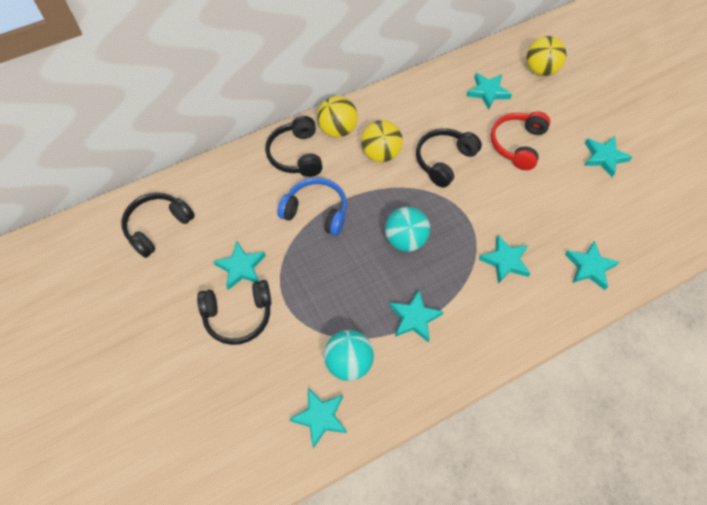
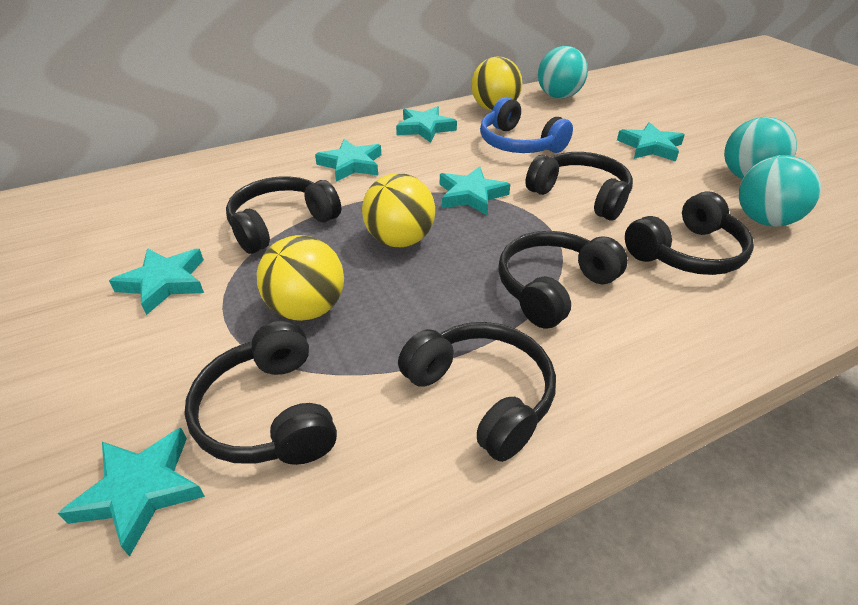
black headphones: [121,193,195,258] [197,280,271,345] [265,116,323,177] [416,128,482,188] = 4 -> [184,320,337,465] [226,176,341,254] [398,322,556,462] [498,231,628,328] [525,152,633,221] [625,191,754,275] = 6
red headphones: [491,111,550,170] = 1 -> none = 0
turquoise ball: [324,330,374,381] [385,207,430,252] = 2 -> [538,46,588,99] [724,117,797,179] [739,155,821,226] = 3
turquoise star: [213,241,266,290] [289,388,347,448] [390,290,444,342] [467,73,512,110] [478,235,530,283] [565,240,619,290] [584,136,632,177] = 7 -> [58,428,205,556] [109,248,204,315] [315,139,381,182] [396,106,457,143] [440,166,510,215] [617,122,685,162] = 6

